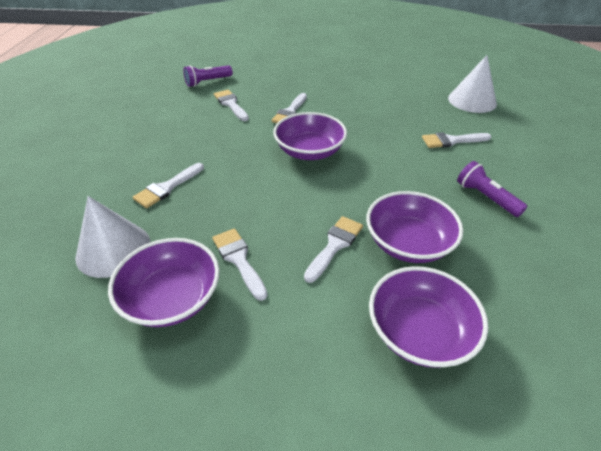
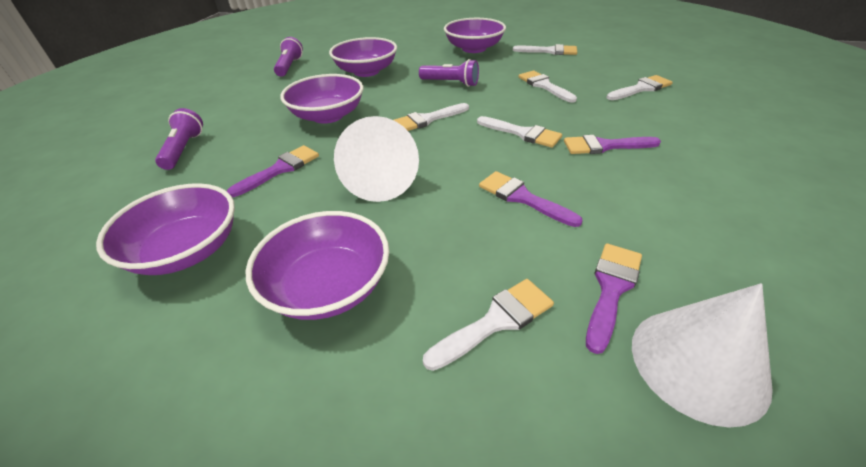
purple bowl: [108,238,220,327] [273,112,347,160] [366,191,463,263] [369,266,488,368] = 4 -> [96,183,235,275] [246,211,389,320] [280,74,364,124] [329,37,397,77] [444,18,506,53] = 5
purple brush: none = 0 -> [227,145,319,197] [479,171,583,227] [564,135,661,154] [586,243,642,354] = 4
purple flashlight: [183,65,233,87] [457,161,528,217] = 2 -> [155,108,203,170] [274,37,303,77] [419,59,479,87] = 3

